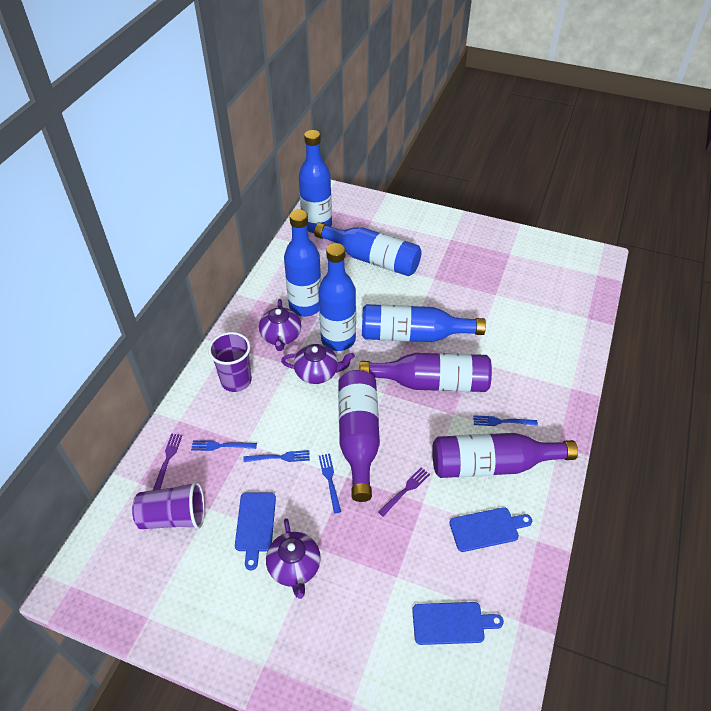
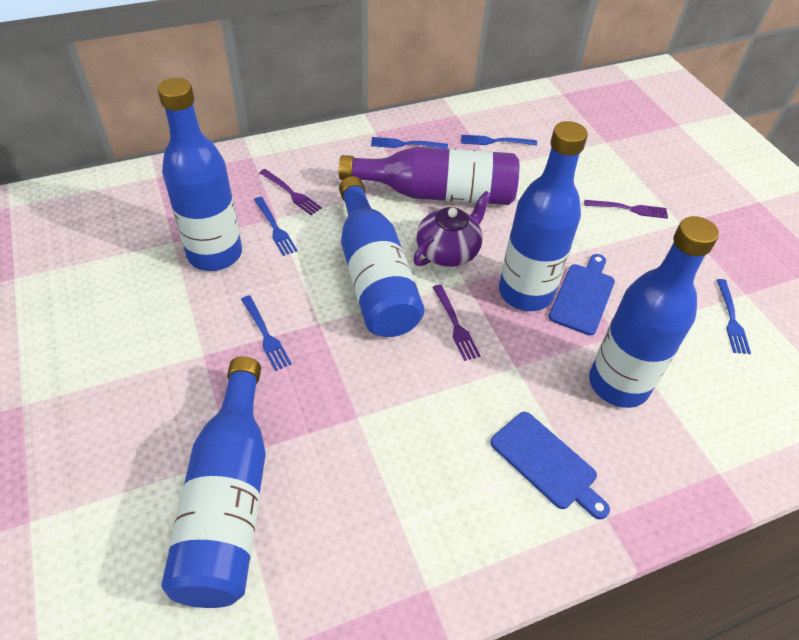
blue cutting board: [235,492,276,571] [412,602,504,645] [449,507,532,552] = 3 -> [491,412,610,519] [549,254,615,335] = 2
blue fork: [191,440,257,451] [244,450,310,462] [319,454,341,514] [473,415,538,426] = 4 -> [241,295,292,371] [254,197,298,256] [371,137,448,149] [461,135,537,146] [717,279,751,354] = 5
purple bottle: [338,370,380,502] [360,353,492,392] [432,433,578,478] = 3 -> [339,147,519,205] = 1
purple cup: [132,481,205,529] [208,332,252,392] = 2 -> none = 0
purple fork: [153,434,182,490] [378,467,430,517] = 2 -> [259,169,322,215] [433,284,481,361] [584,200,668,219] = 3
purple teapot: [259,299,301,351] [266,518,321,599] [281,344,355,384] = 3 -> [413,191,491,267] = 1

